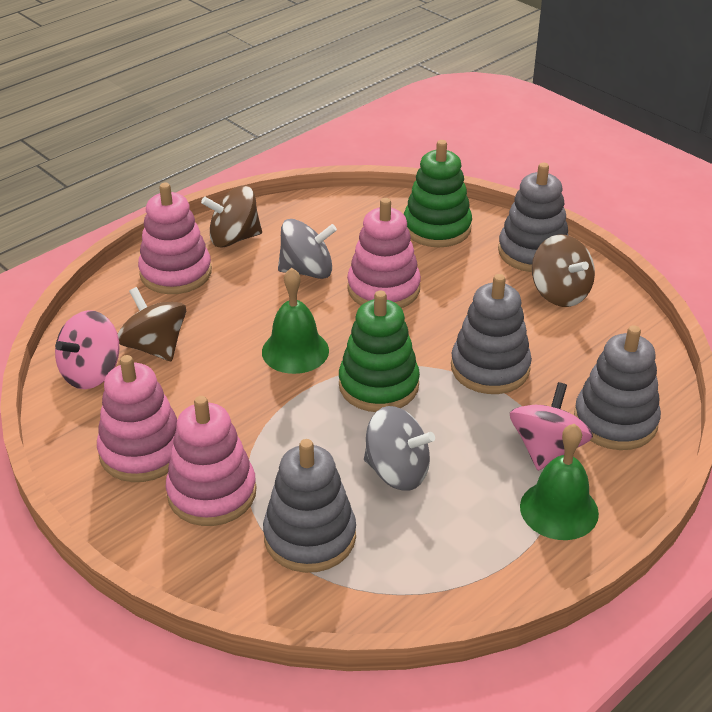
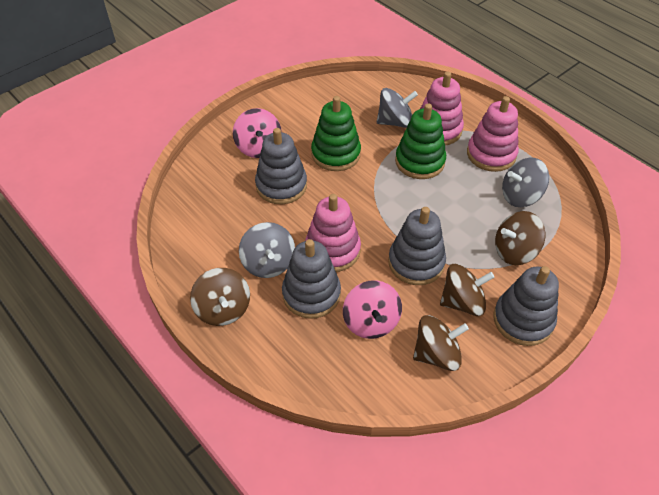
brown spinning top: [118,287,186,362] [201,185,262,248] [532,235,595,307] = 3 -> [190,268,250,326] [413,315,469,371] [440,264,494,316] [495,211,545,265] = 4
green bell: [262,268,329,374] [520,424,599,540] = 2 -> none = 0
grey spinning top: [278,219,337,279] [364,406,435,491] = 2 -> [239,222,295,278] [377,88,418,128] [502,158,549,207] = 3
pink stacking toy: [97,355,177,482] [138,182,212,294] [166,396,256,526] [347,198,421,308] = 4 -> [305,194,361,272] [420,71,464,146] [467,96,519,172] = 3

